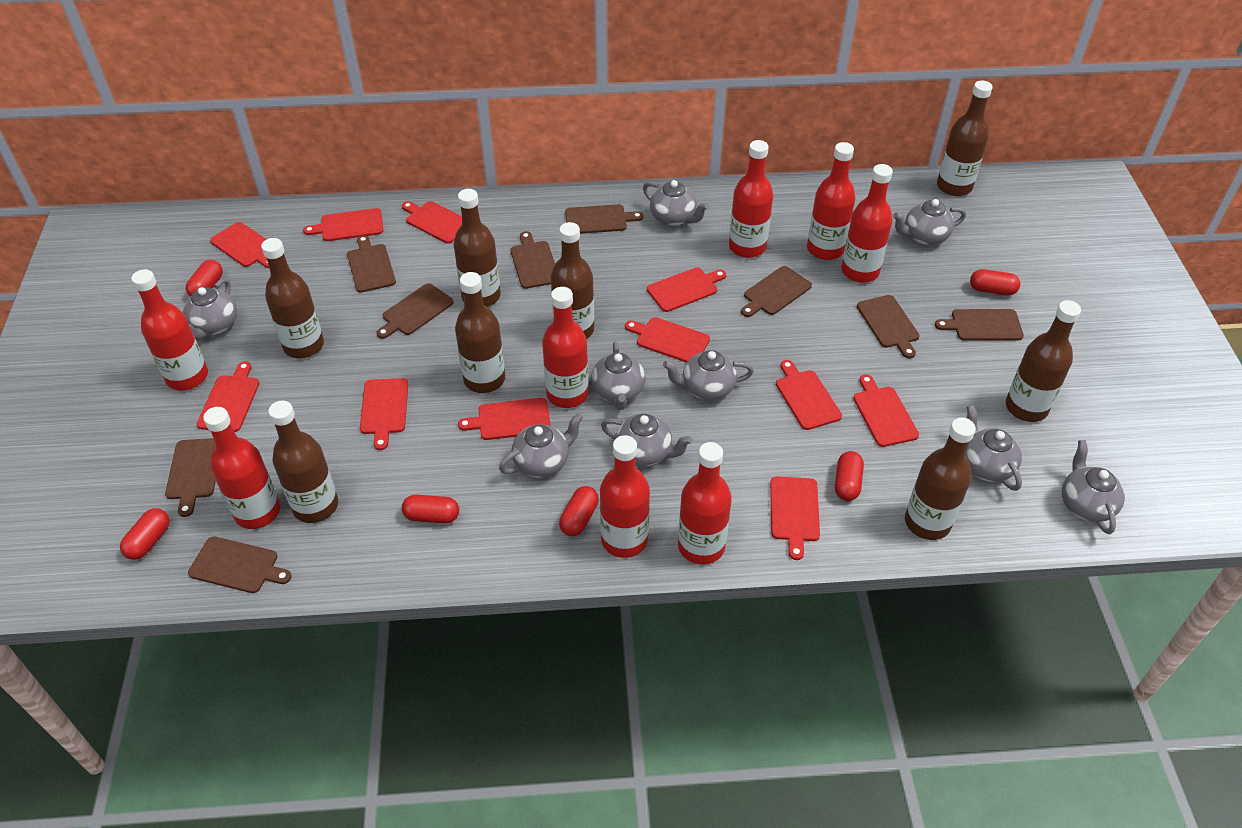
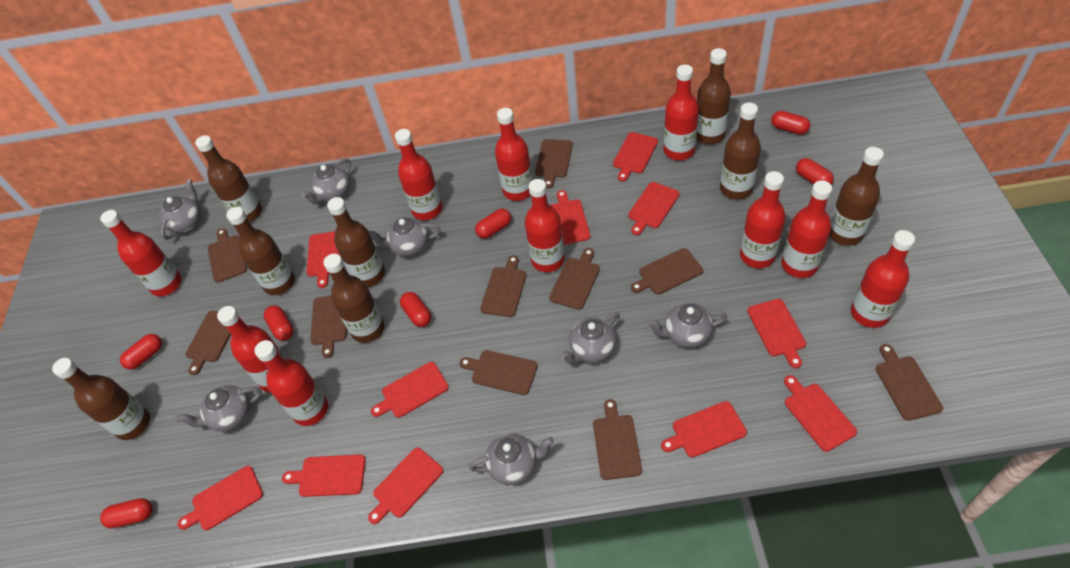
brown cutting board: [165,438,216,517] [188,536,292,593] [347,235,396,293] [376,283,454,339] [510,231,555,289] [565,204,643,234] [741,266,812,317] [857,295,920,359] [935,309,1024,341] = 9 -> [186,310,231,375] [208,228,247,283] [310,296,347,358] [460,350,538,395] [480,255,526,317] [535,139,573,188] [549,248,600,310] [593,399,642,480] [631,248,703,295] [876,344,943,421] = 10
grey teapot: [183,278,237,340] [499,413,583,478] [591,341,645,410] [601,414,693,466] [643,180,709,226] [663,350,754,401] [893,199,966,246] [965,405,1022,491] [1062,440,1125,534] = 9 -> [159,179,201,240] [176,385,262,432] [302,158,351,204] [369,218,441,257] [469,433,554,485] [560,313,620,364] [648,303,727,348] = 7
red bottle: [131,269,208,391] [203,407,280,529] [542,287,589,408] [600,435,650,558] [678,442,732,565] [729,140,773,258] [807,142,856,260] [841,164,893,283] = 8 -> [100,210,182,296] [217,306,286,392] [254,340,328,426] [395,129,443,220] [495,108,533,201] [525,179,565,272] [664,65,699,160] [740,171,786,268] [781,181,832,278] [851,230,915,328] = 10
red capsule: [120,508,170,560] [186,260,223,297] [402,495,459,524] [559,486,599,536] [835,451,864,501] [970,269,1020,295] = 6 -> [100,498,152,529] [120,334,162,370] [264,305,293,341] [400,292,431,327] [475,209,511,239] [771,111,810,135] [796,158,834,185] = 7

